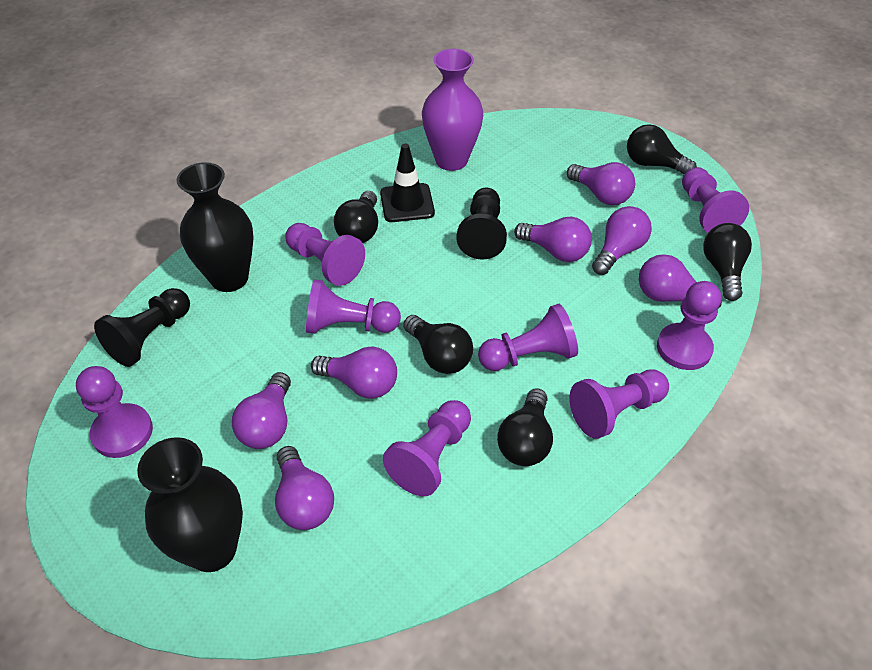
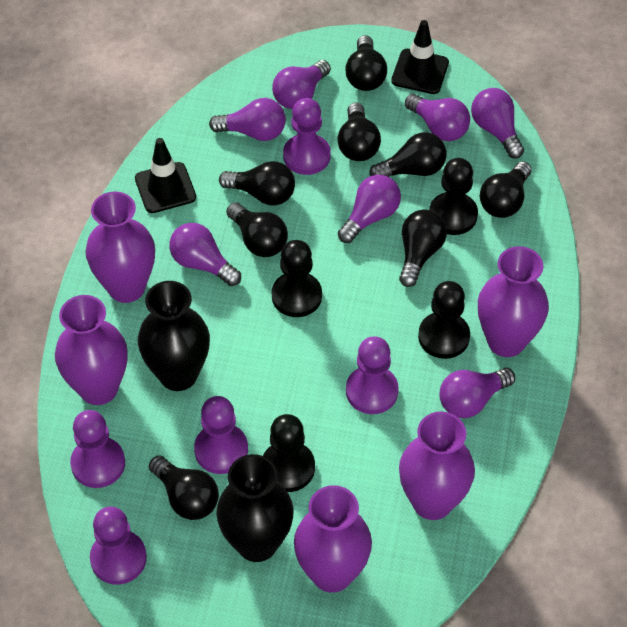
black light bulb: [334,191,378,243] [403,315,473,374] [497,388,553,466] [627,124,697,174] [703,223,752,301] = 5 -> [149,455,219,520] [219,161,295,206] [226,202,288,257] [337,102,381,161] [345,35,387,91] [369,132,447,177] [399,210,447,287] [480,161,532,218] = 8
black pawn: [94,288,190,367] [456,188,507,260] = 2 -> [263,414,315,492] [272,240,322,317] [418,281,470,359] [429,158,478,235] = 4
black traffic cone: [380,144,435,222] = 1 -> [135,138,196,213] [391,20,449,94] = 2
purple pawn: [76,366,153,458] [285,223,365,286] [306,279,401,334] [383,400,471,496] [478,304,578,371] [570,370,669,439] [657,281,721,370] [682,167,749,233] = 8 -> [70,410,125,488] [90,507,147,585] [194,396,248,474] [283,98,331,175] [346,336,399,414] = 5
purple vase: [422,49,483,171] = 1 -> [55,295,128,405] [85,192,155,303] [294,485,372,593] [399,411,475,520] [478,246,549,357] = 5

